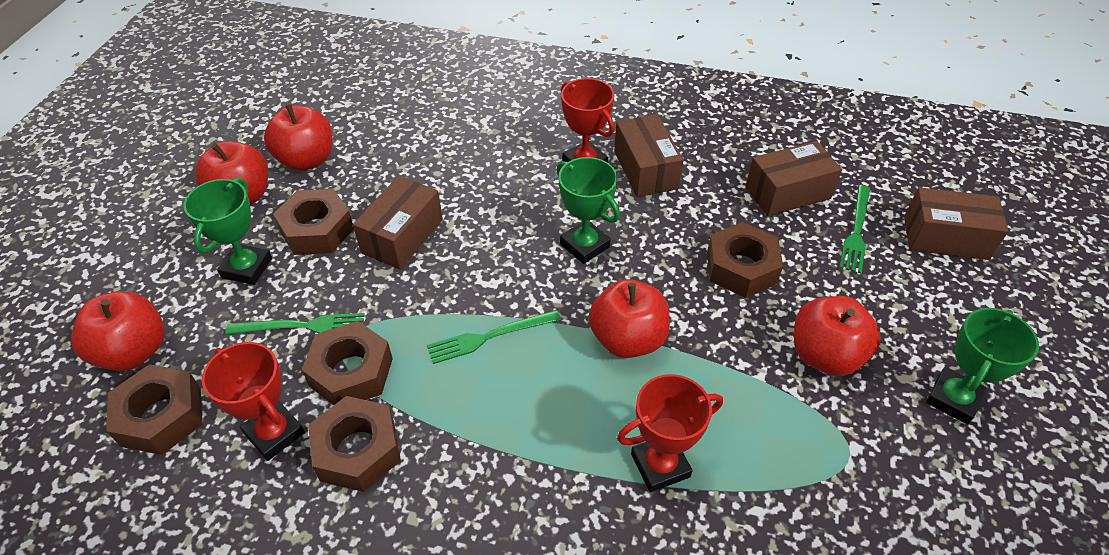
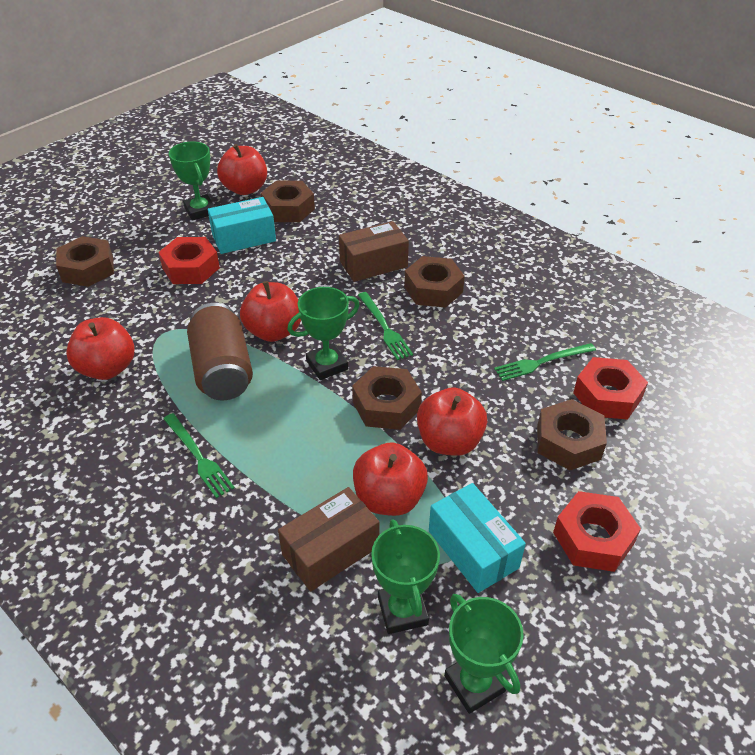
brown box: [353,176,443,270] [614,114,684,197] [745,141,842,216] [904,187,1009,260] = 4 -> [278,487,380,592] [339,221,409,282] = 2
brown can: none = 0 -> [187,303,253,401] = 1
green trophy: [184,178,272,285] [556,157,620,264] [926,308,1039,425] = 3 -> [169,141,215,221] [287,287,359,380] [371,519,440,634] [444,594,524,714] = 4
red nut: none = 0 -> [158,237,220,284] [553,491,641,572] [573,357,648,420] = 3
red trophy: [202,342,305,461] [561,78,615,162] [617,374,723,492] = 3 -> none = 0
turquoise box: none = 0 -> [208,197,276,254] [429,483,526,593] = 2

